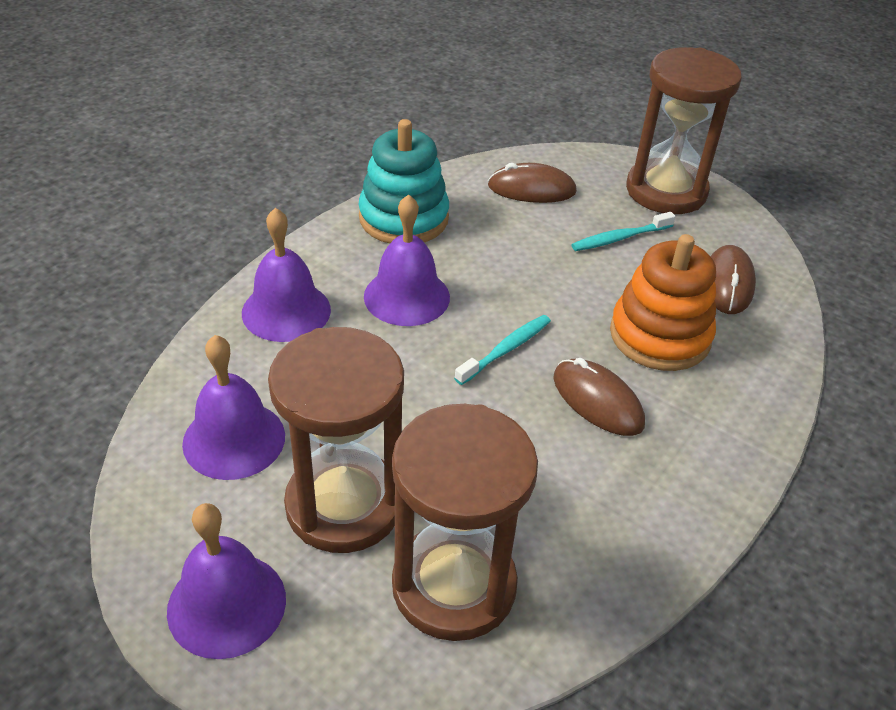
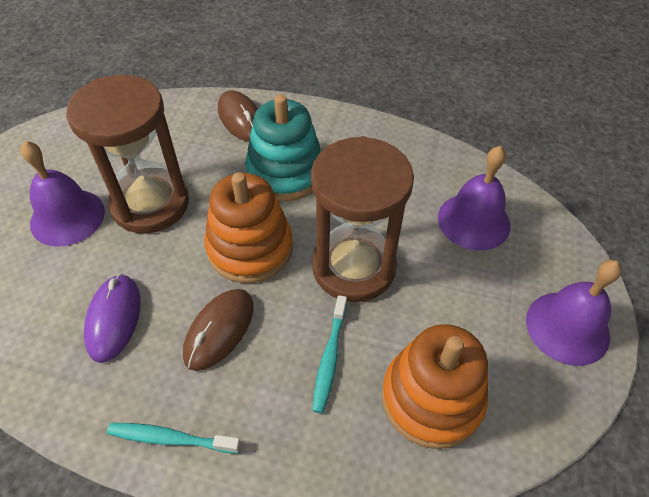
brown hourglass: [268,327,404,553] [392,404,538,641] [626,47,742,214] = 3 -> [66,75,189,234] [311,136,414,302] = 2
brown mouse: [488,163,577,203] [553,358,645,436] [711,245,756,314] = 3 -> [183,289,254,371] [218,90,258,142] = 2
orange stacking toy: [610,234,716,371] = 1 -> [204,172,293,283] [382,324,488,449] = 2
purple bell: [167,503,286,659] [182,335,285,480] [242,208,331,342] [364,194,450,326] = 4 -> [21,141,105,247] [438,146,510,251] [526,260,622,366] = 3
purple mouse: none = 0 -> [84,274,140,363] = 1

